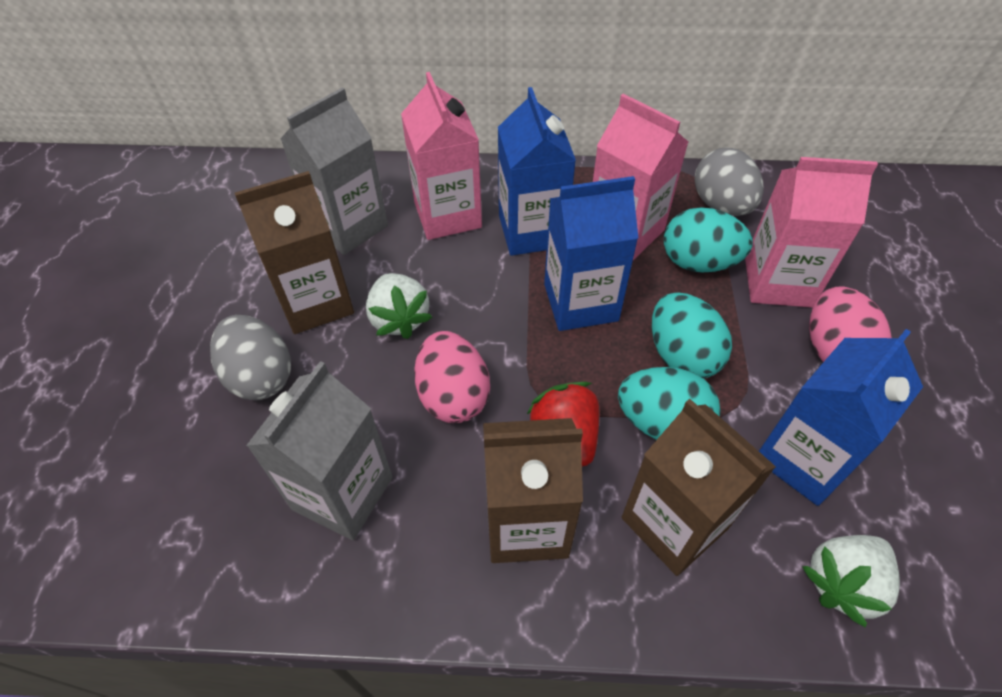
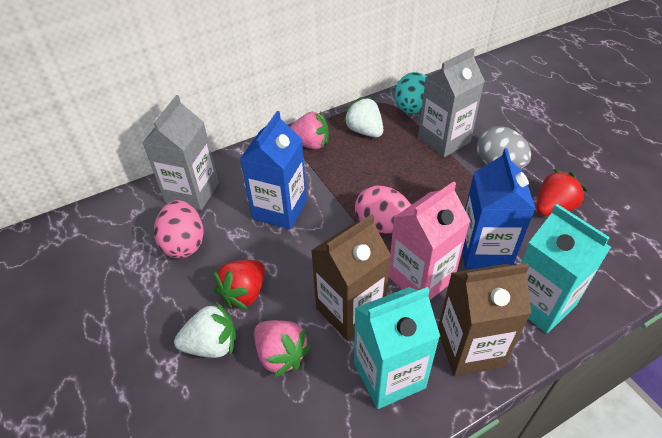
blue carton: [498,87,576,256] [544,176,639,331] [759,329,923,506] = 3 -> [240,111,307,229] [462,148,535,269] = 2
brown carton: [234,171,354,334] [483,418,583,563] [622,399,776,576] = 3 -> [311,214,391,341] [438,263,531,376] = 2
grey egg: [210,315,291,400] [695,148,764,216] = 2 -> [477,126,531,169] = 1
pink carton: [401,72,482,240] [593,94,688,260] [745,157,878,308] = 3 -> [388,181,470,300] = 1
pink strawberry: none = 0 -> [254,320,311,377] [290,111,329,149] = 2
red strawberry: [527,382,599,467] = 1 -> [213,260,265,310] [536,169,588,216] = 2
turquoise carton: none = 0 -> [354,287,440,409] [521,204,611,333] = 2
turquoise egg: [618,367,720,440] [652,292,732,378] [664,207,753,273] = 3 -> [395,72,427,114] = 1

